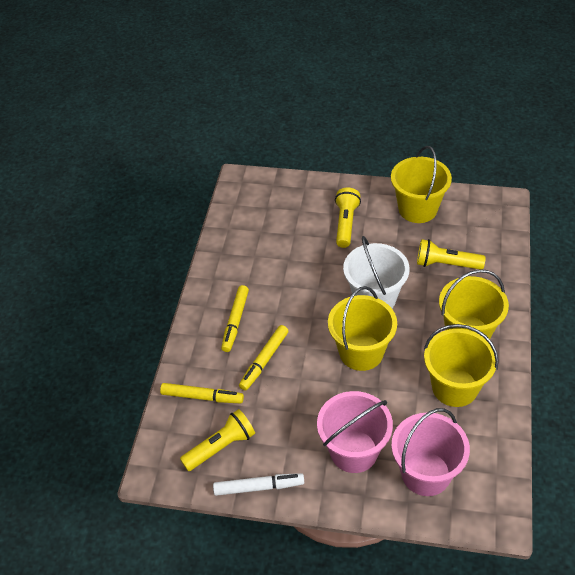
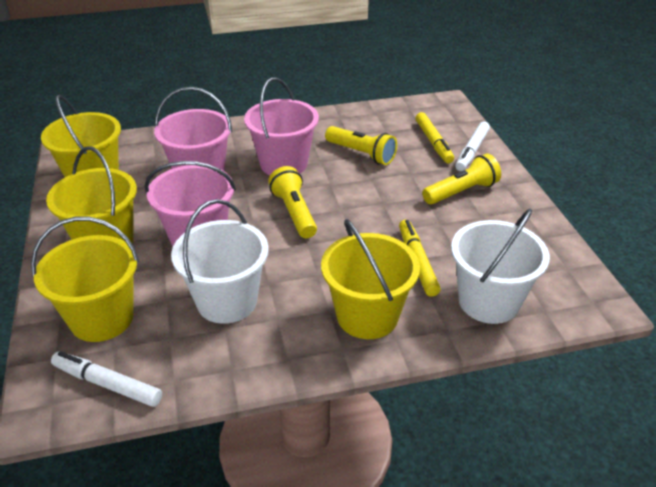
pink bucket: [317,391,393,473] [391,408,470,496] = 2 -> [145,161,236,247] [154,87,232,171] [244,77,319,175] = 3
white bucket: [343,236,410,308] = 1 -> [171,199,269,324] [451,209,550,324] = 2
white marker: [213,473,304,496] = 1 -> [51,351,162,407] [455,121,490,171] = 2
yellow marker: [160,383,244,403] [221,285,249,352] [239,325,288,391] = 3 -> [399,220,441,296] [415,112,454,163] = 2

